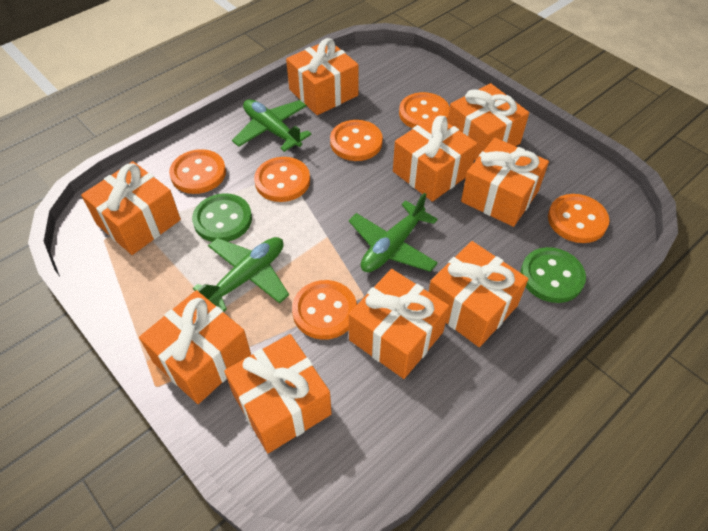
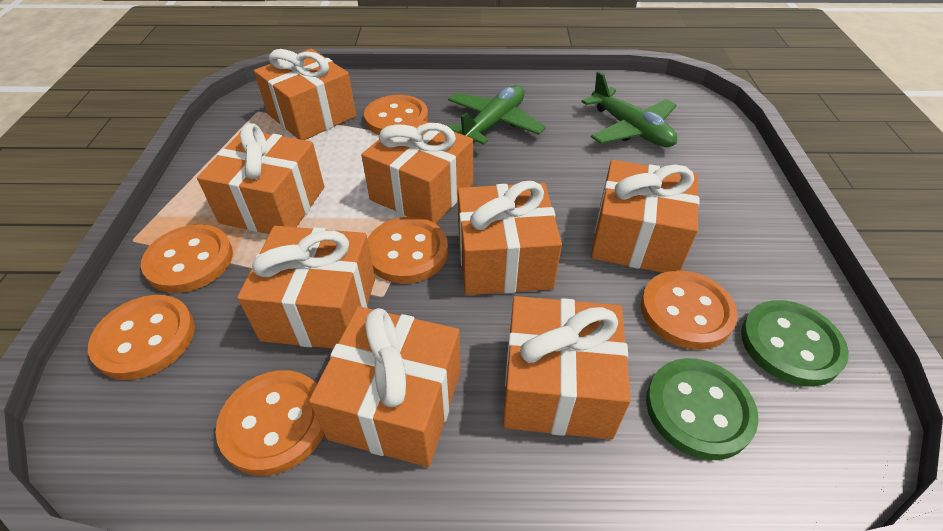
green plane: [193,237,289,311] [232,99,312,152] [349,193,438,272] = 3 -> [448,85,546,145] [581,71,677,147] = 2
orange gift: [81,161,181,255] [139,290,251,404] [224,334,332,453] [286,38,359,115] [349,269,449,379] [393,115,478,202] [429,241,528,347] [447,83,529,160] [461,138,549,227] = 9 -> [197,123,324,234] [237,226,375,349] [254,49,356,140] [309,306,461,467] [361,116,473,224] [458,181,562,295] [503,296,631,439] [591,160,700,273] = 8

